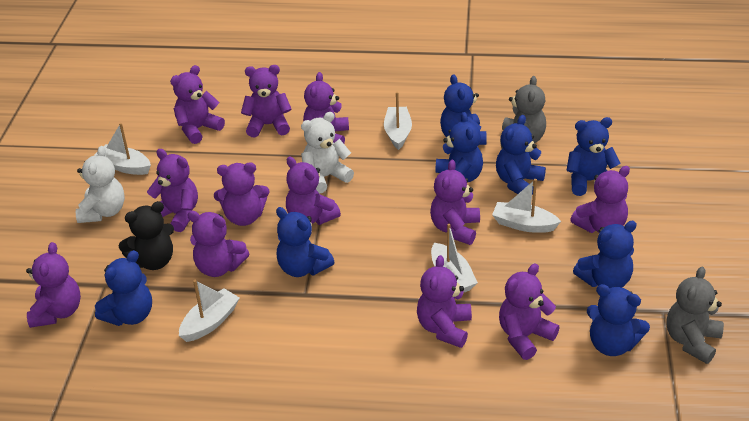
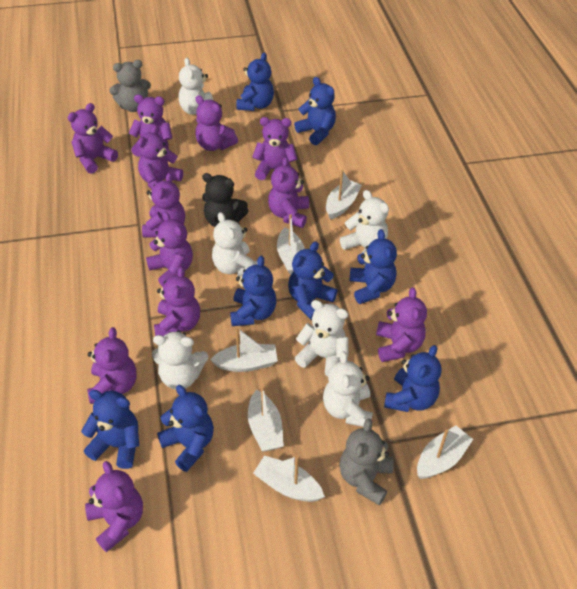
white boat: [95,123,151,175] [179,280,240,342] [384,92,412,150] [431,223,478,293] [492,179,561,233] = 5 -> [210,327,278,372] [248,386,284,452] [253,455,325,502] [277,214,305,274] [326,170,362,219] [417,425,473,479] = 6
white teddy bear: [76,146,125,223] [301,112,354,194] = 2 -> [152,330,208,389] [179,58,213,115] [212,212,257,277] [295,300,349,376] [323,351,373,427] [340,190,389,265] = 6

